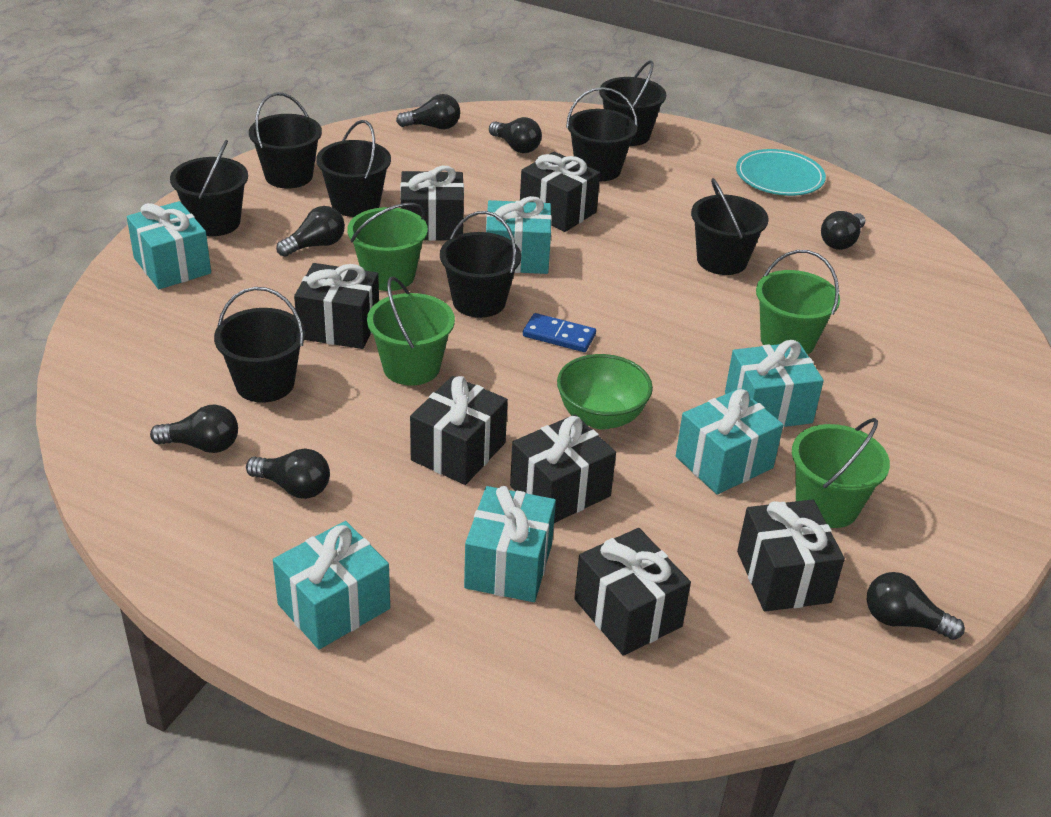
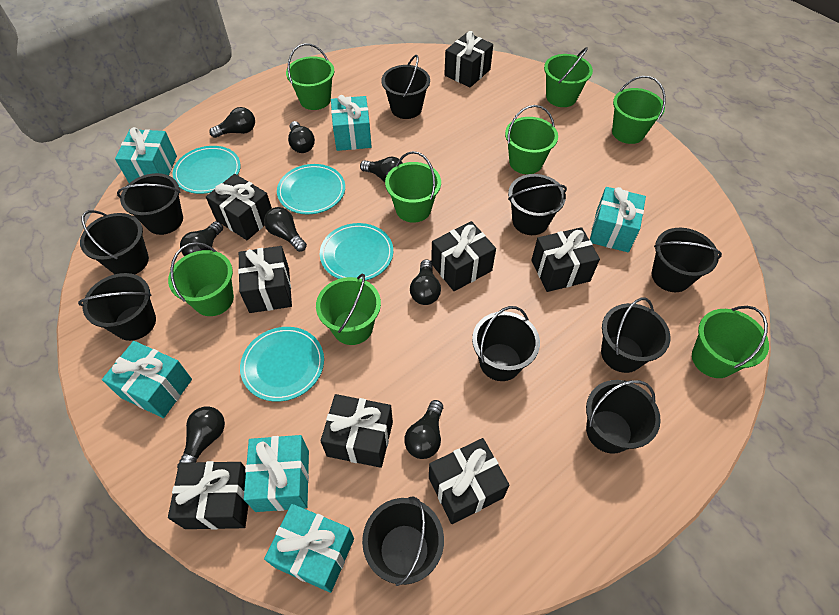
black bucket: [170,140,248,236] [214,287,305,403] [249,93,322,189] [316,120,391,217] [440,211,521,318] [566,87,638,181] [599,60,666,146] [691,178,769,275] = 8 -> [78,273,156,341] [80,210,149,274] [117,173,183,235] [362,496,444,586] [382,55,430,119] [472,306,540,381] [508,174,567,235] [586,380,661,454] [601,298,670,373] [652,228,722,292] = 10
black gift: [294,263,379,349] [400,166,464,241] [410,376,508,485] [510,414,616,523] [520,151,600,232] [574,528,691,656] [737,500,845,612] = 7 -> [168,461,248,530] [206,174,272,240] [238,246,292,313] [320,394,393,468] [429,438,510,524] [431,221,496,291] [444,31,493,87] [531,227,600,292] = 8
black light bulb: [150,405,238,453] [246,448,330,499] [276,206,345,257] [396,94,460,129] [489,117,542,153] [821,211,865,250] [867,572,965,640] = 7 -> [177,407,225,468] [180,221,223,256] [209,107,255,138] [264,207,307,252] [288,121,315,153] [360,157,403,182] [404,400,443,459] [410,259,441,305] = 8
blue domino: [523,313,596,352] = 1 -> none = 0
green bowl: [557,354,653,430] = 1 -> none = 0
green bucket: [347,203,428,291] [367,277,455,386] [756,250,840,355] [792,418,890,528] = 4 -> [168,242,234,316] [286,43,335,110] [316,273,381,345] [385,151,441,223] [505,105,558,174] [544,47,593,107] [612,76,666,144] [692,306,769,378] = 8
turquoise plate: [736,149,826,196] = 1 -> [173,146,241,194] [240,327,324,402] [277,164,345,214] [320,223,393,281] = 4

